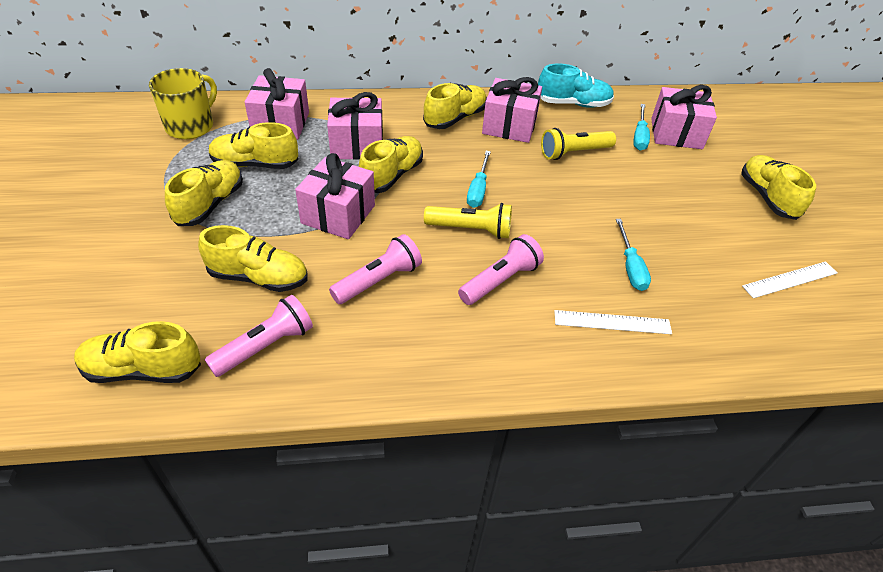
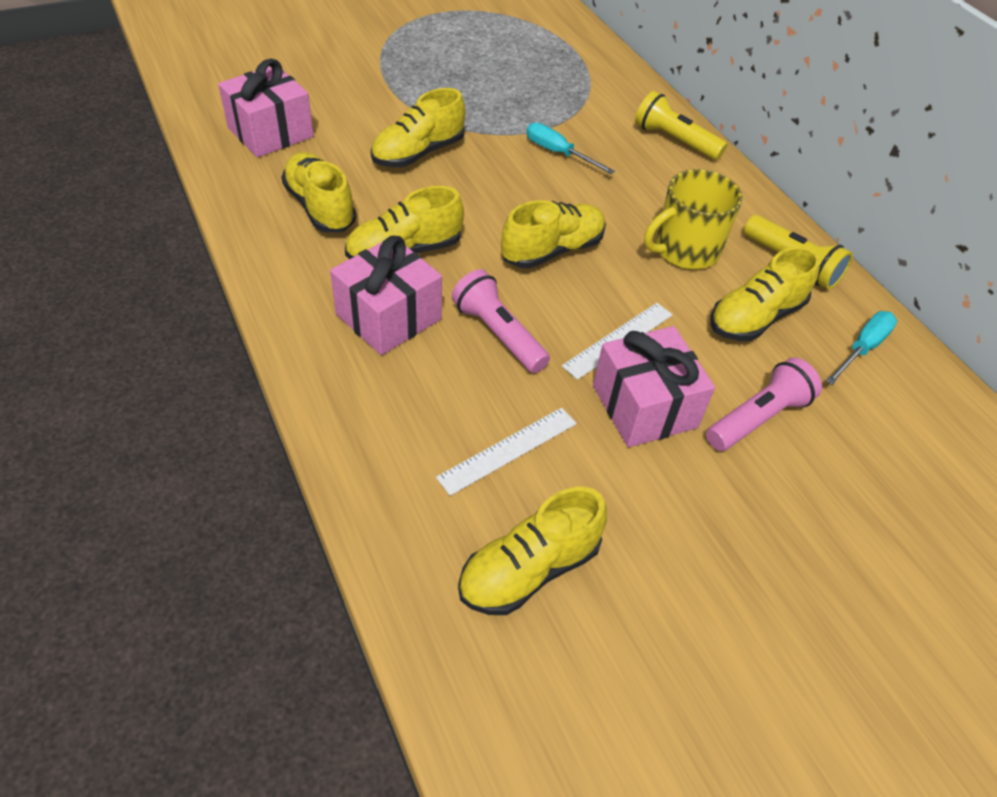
pink flashlight: [205,295,313,377] [329,234,422,304] [458,234,544,305] = 3 -> [452,269,550,373] [706,358,822,451] = 2
pink gift: [245,68,309,140] [295,153,375,239] [327,92,383,160] [482,77,542,143] [651,85,717,149] = 5 -> [218,59,314,157] [330,236,442,355] [593,326,715,447] = 3
turquoise screwdriver: [467,151,491,208] [616,219,651,291] [633,104,650,151] = 3 -> [527,123,615,174] [826,311,897,385] = 2
turquoise shoe: [538,64,614,108] = 1 -> none = 0
yellow shoe: [74,321,201,383] [165,160,243,226] [198,225,308,292] [209,122,298,169] [359,136,423,193] [423,83,487,129] [741,155,816,220] = 7 -> [281,152,356,232] [345,186,464,259] [371,88,465,167] [458,487,607,615] [501,200,606,269] [710,247,821,341] = 6

